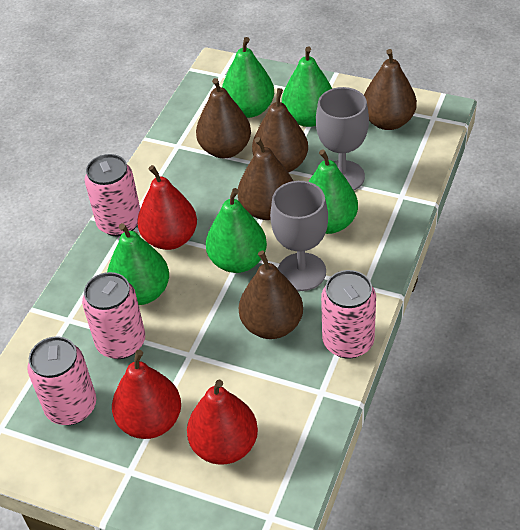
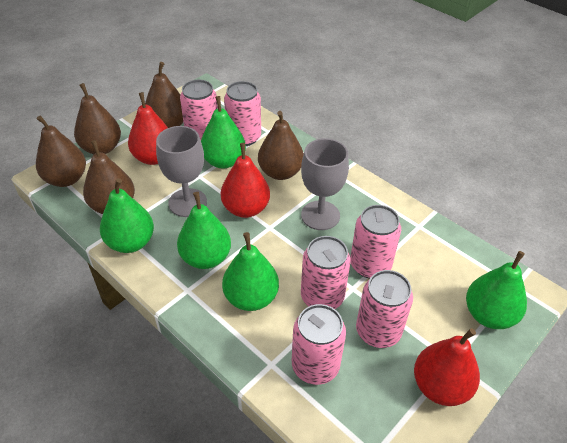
pink can: [27,336,96,425] [82,272,145,359] [85,154,140,237] [321,270,376,359] = 4 -> [180,80,218,140] [224,81,261,146] [292,304,346,385] [301,236,351,309] [350,205,401,279] [356,270,413,348] = 6

